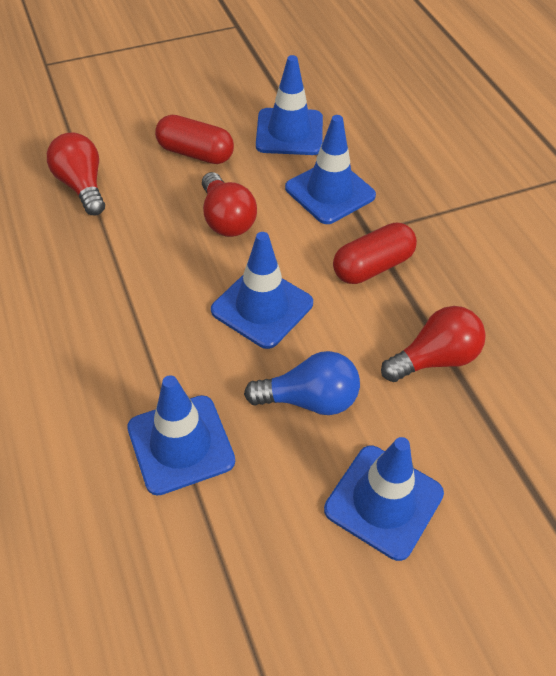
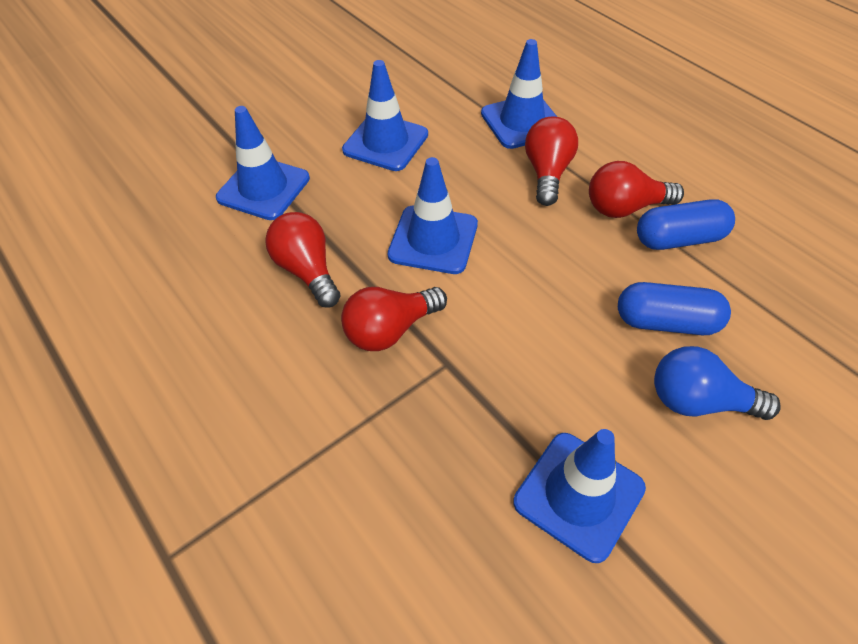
blue capsule: none = 0 -> [618,282,731,335] [637,199,735,250] = 2
red capsule: [155,115,234,164] [333,222,417,284] = 2 -> none = 0
red light bulb: [47,132,105,215] [202,172,257,237] [381,306,486,382] = 3 -> [265,212,340,308] [341,287,447,351] [525,117,578,206] [589,161,684,218] = 4

